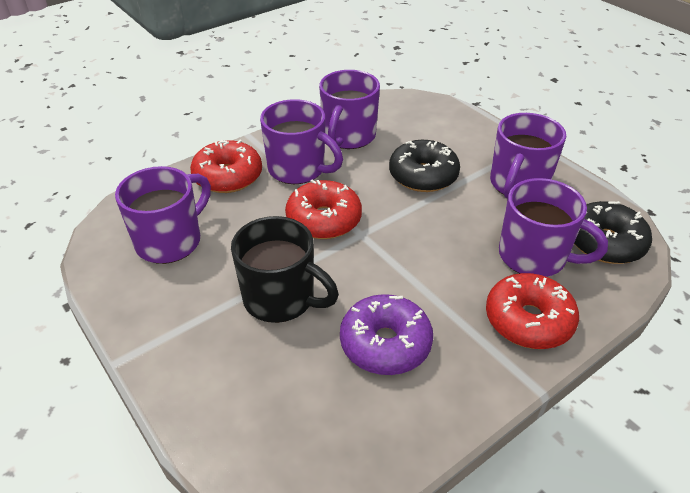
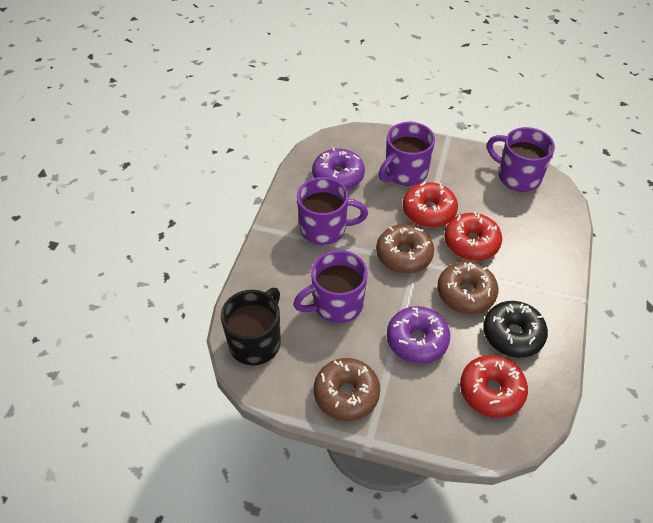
black donut: [389,140,460,192] [574,201,652,264] = 2 -> [483,301,548,358] = 1
brown donut: none = 0 -> [314,358,380,421] [376,224,434,273] [437,261,499,314] = 3
purple donut: [340,294,433,375] = 1 -> [312,147,365,190] [387,306,450,364] = 2
purple mug: [115,166,211,264] [260,99,343,184] [319,70,380,149] [490,113,566,199] [499,178,608,277] = 5 -> [293,250,368,323] [297,177,368,245] [379,122,435,186] [487,127,555,192] = 4

